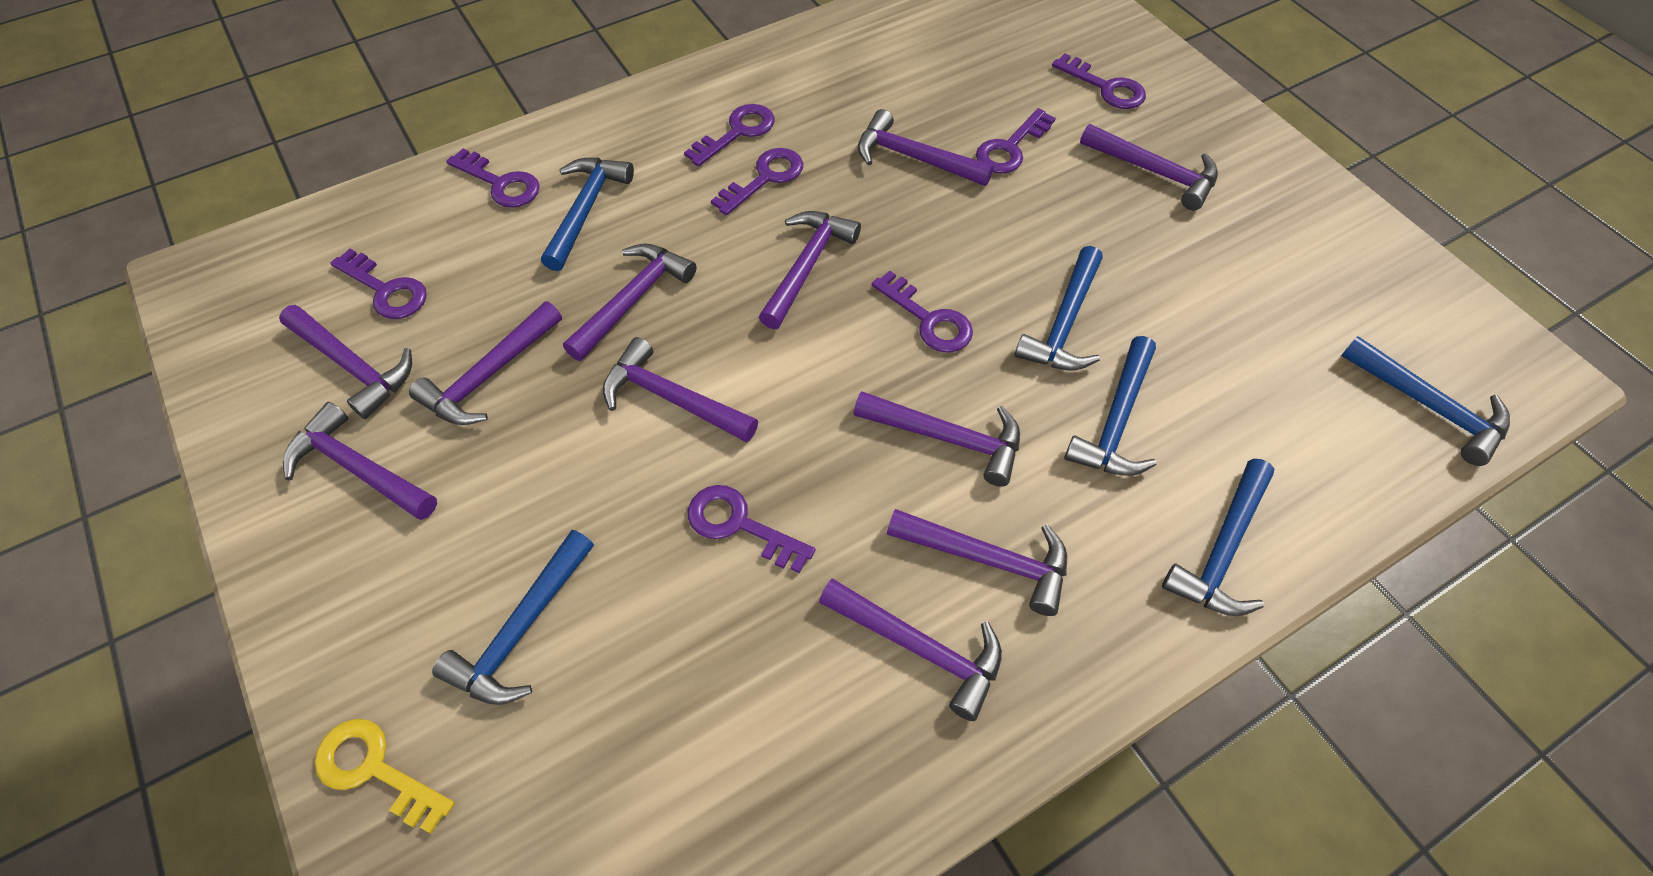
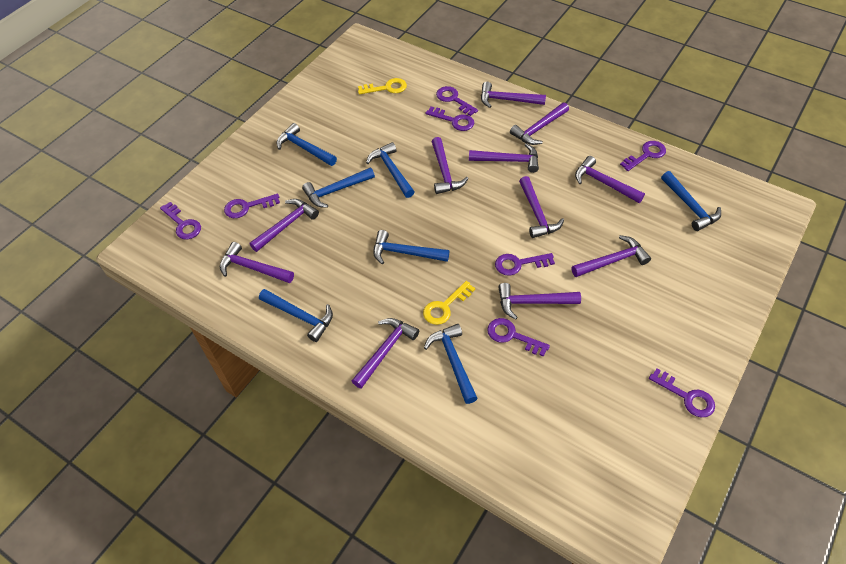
blue hammer: [432,530,594,705] [541,158,634,271] [1014,246,1103,371] [1064,336,1156,476] [1162,459,1274,616] [1341,336,1510,466] = 6 -> [259,289,333,342] [277,123,337,166] [302,167,375,208] [366,142,414,198] [373,230,449,264] [424,324,478,404] [661,171,721,231] = 7
yellow key: [315,719,455,834] = 1 -> [358,78,407,94] [423,281,475,325] = 2

